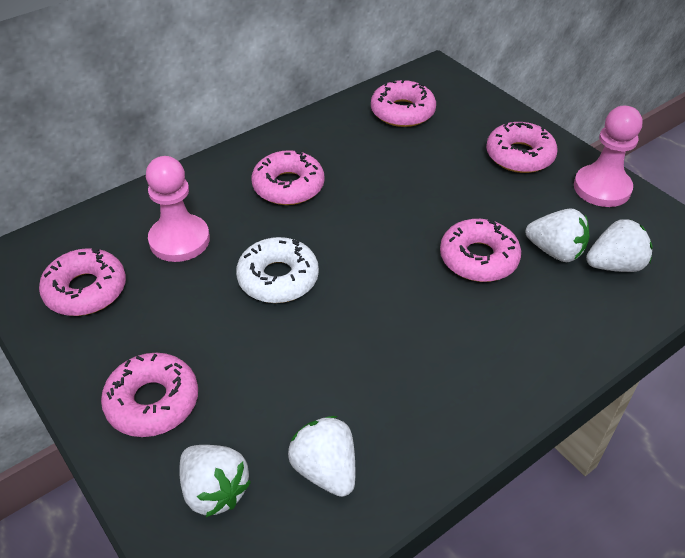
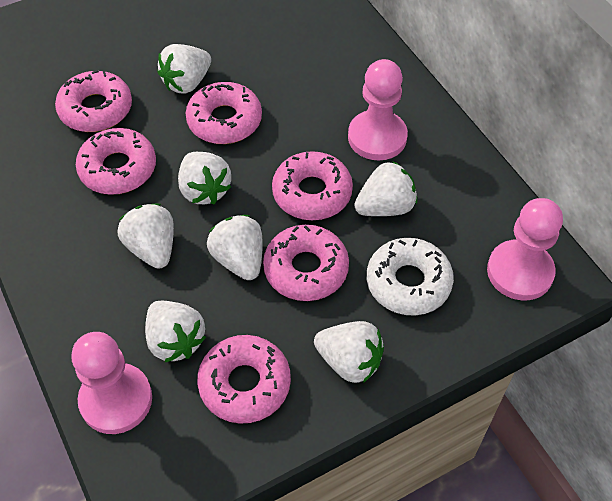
pink pawn: [146,156,210,262] [574,106,642,207] = 2 -> [71,332,152,434] [348,59,408,160] [487,198,563,300] = 3
white strawberry: [179,445,251,517] [288,416,355,497] [526,209,589,262] [586,219,653,272] = 4 -> [118,203,174,269] [145,301,206,362] [157,44,211,94] [178,152,231,204] [207,215,263,280] [314,321,384,383] [354,161,417,216] = 7

